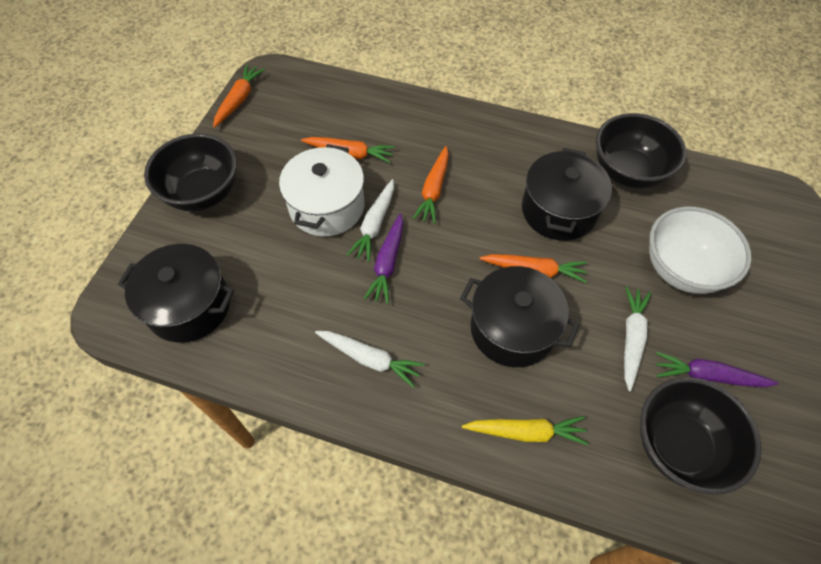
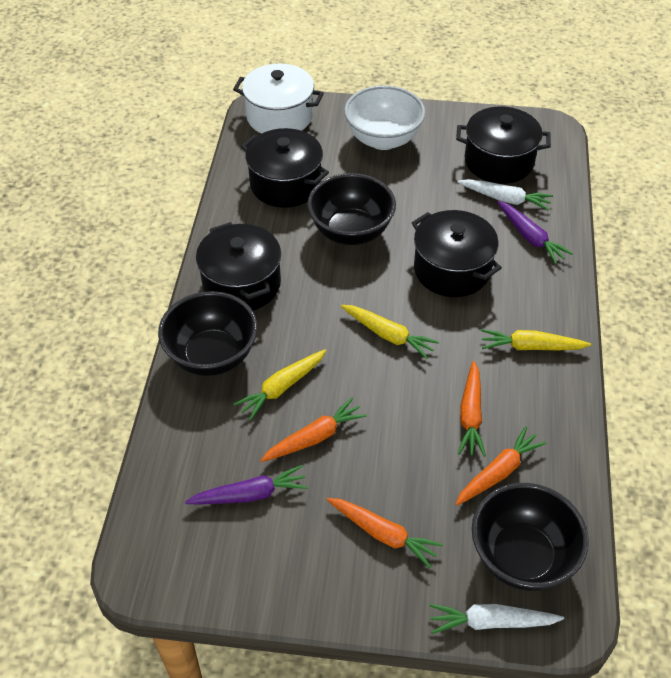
black pot: [118,244,234,343] [460,266,579,367] [522,148,612,241] = 3 -> [196,222,281,311] [241,128,329,208] [412,210,502,297] [456,107,551,184] = 4
white carrot: [315,331,425,388] [347,179,394,262] [624,286,651,391] = 3 -> [429,604,564,634] [457,179,553,210] = 2
yellow carrot: [462,416,588,445] = 1 -> [234,349,327,420] [341,305,439,359] [481,329,591,350] = 3

